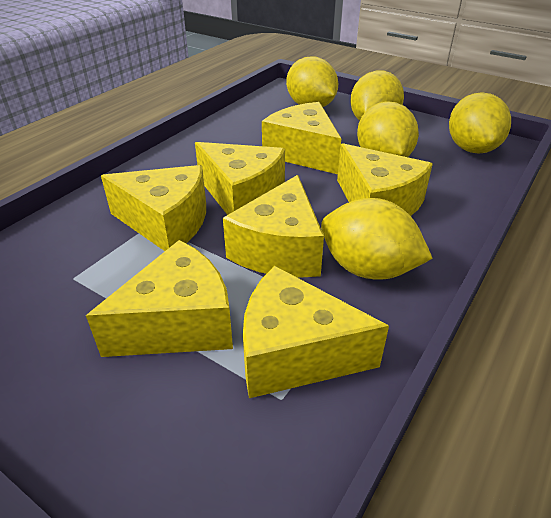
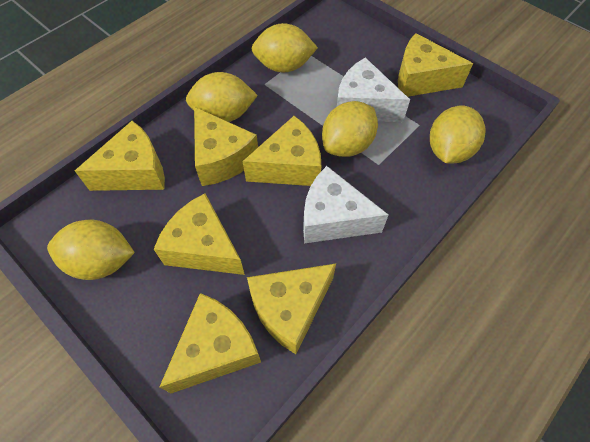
white cheese: none = 0 -> [303,166,388,244] [337,57,410,122] = 2

